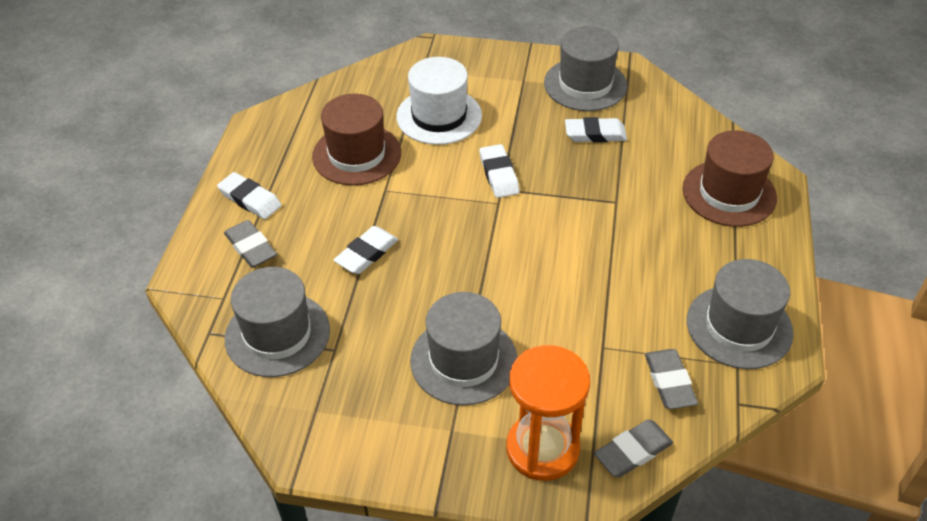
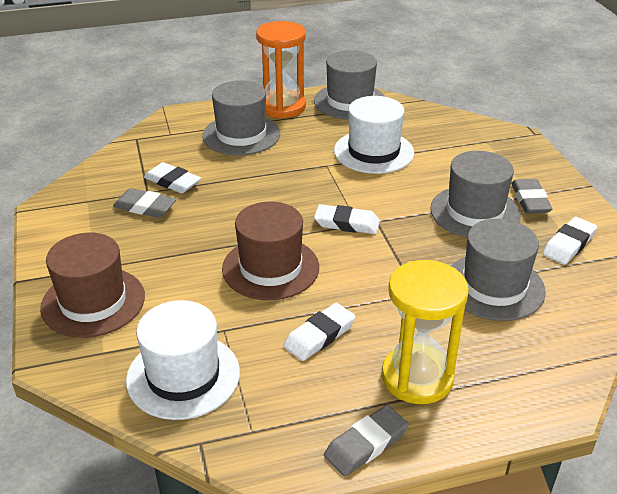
white hat: [396,57,482,145] = 1 -> [126,300,240,420] [334,96,414,174] = 2
yellow hourglass: none = 0 -> [382,260,469,404] = 1

